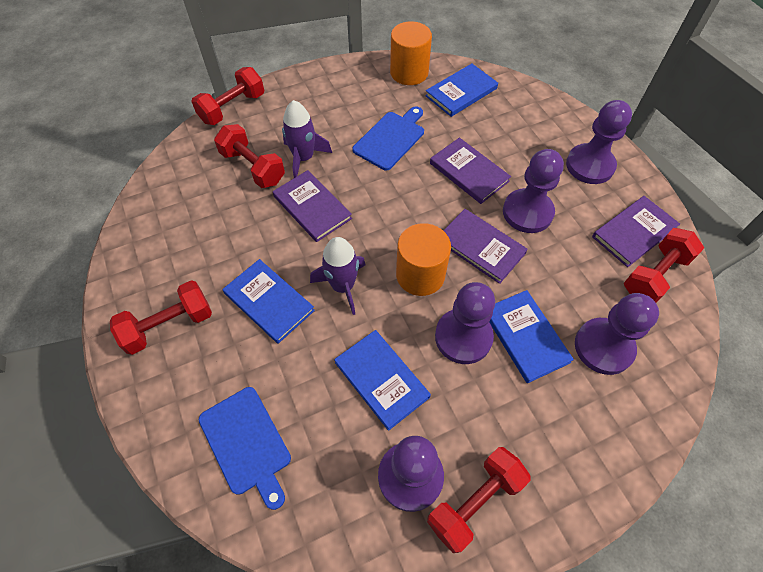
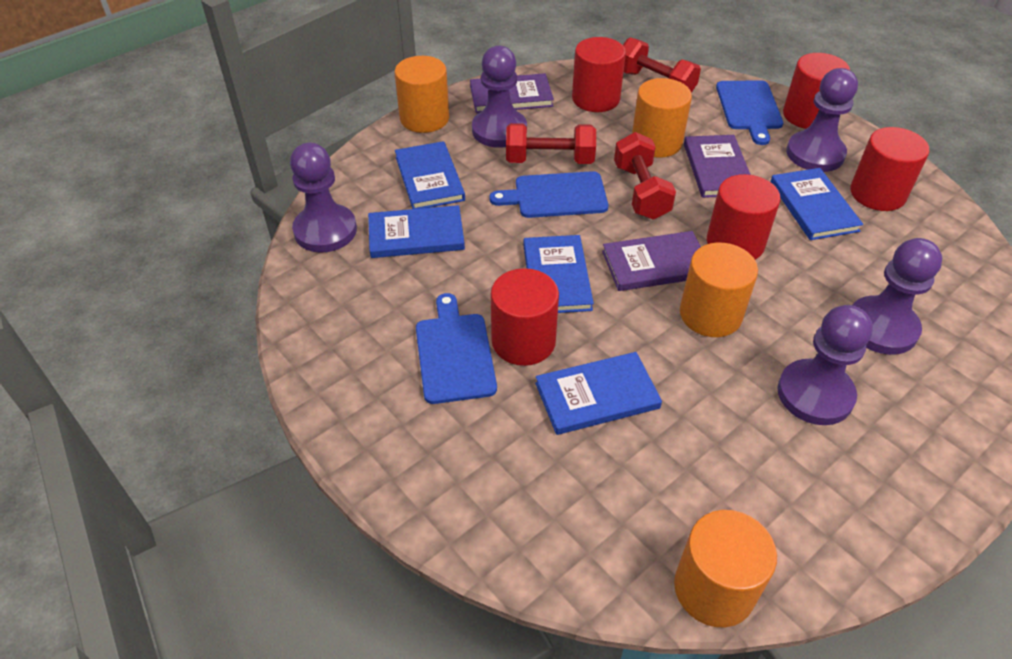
blue book: [223,259,315,344] [334,330,431,431] [425,64,498,117] [489,290,574,383] = 4 -> [368,205,465,258] [395,141,465,209] [523,235,594,313] [535,352,662,435] [770,168,863,240] = 5
blue cutting board: [199,387,291,510] [353,106,424,170] = 2 -> [416,293,497,404] [489,171,608,218] [716,80,783,145] = 3
orange cylinder: [390,22,432,85] [396,223,451,296] = 2 -> [395,56,449,133] [632,78,692,158] [674,510,777,627] [680,242,758,337] = 4
purple book: [273,170,352,242] [430,138,511,204] [443,209,528,284] [592,196,680,267] = 4 -> [470,73,554,113] [602,231,701,291] [684,135,751,198] = 3
purple rocket: [282,100,332,178] [310,237,365,315] = 2 -> none = 0
red cylinder: none = 0 -> [491,268,559,366] [572,37,626,112] [707,174,781,260] [783,53,850,129] [850,127,929,211] = 5
red dumbbell: [110,280,212,355] [191,67,264,125] [214,124,285,188] [427,447,531,553] [624,228,704,302] = 5 -> [506,123,596,164] [614,132,676,220] [623,37,701,93] = 3

